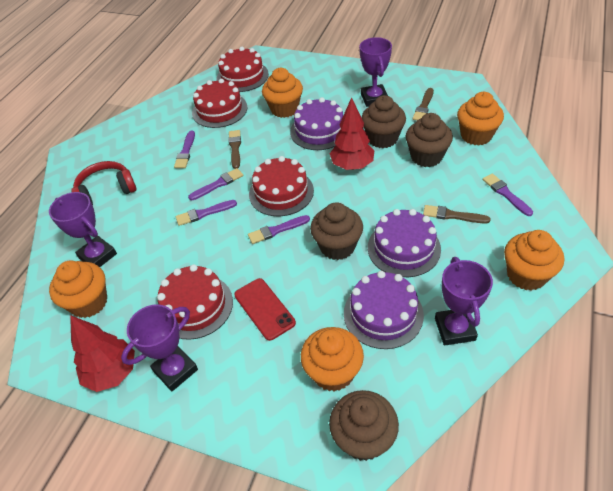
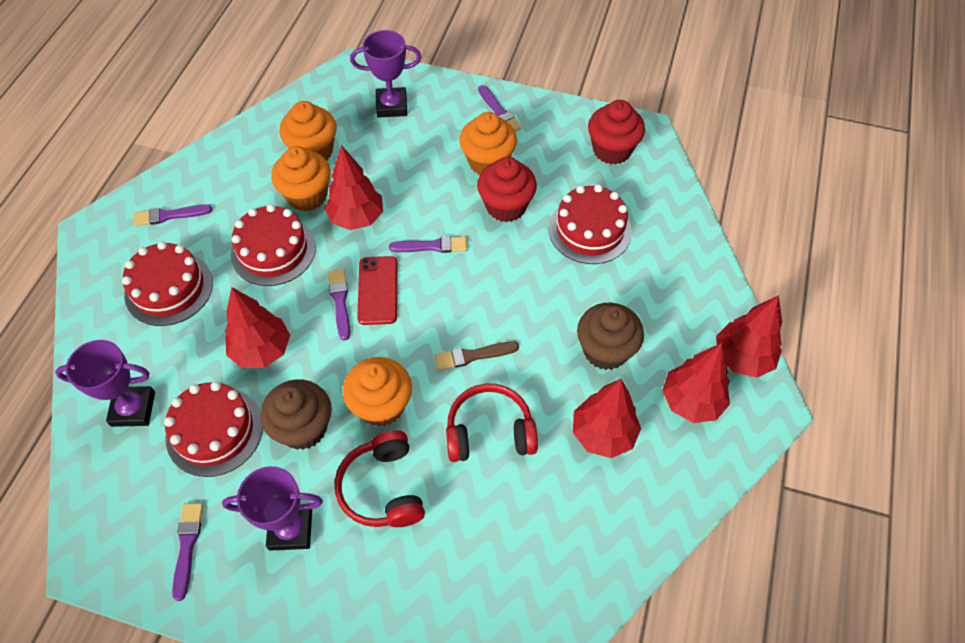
brown brush: [228,130,241,169] [413,88,434,120] [423,205,491,223] = 3 -> [434,341,519,370] = 1
brown cupcake: [310,203,363,260] [329,390,399,461] [361,95,406,148] [406,113,453,167] = 4 -> [260,379,332,450] [577,303,644,370] = 2
orange cupcake: [49,260,107,318] [262,68,303,118] [301,327,364,392] [457,92,504,146] [504,230,564,291] = 5 -> [271,146,331,211] [279,101,337,160] [343,357,412,427] [459,112,517,175] = 4
purple cake: [290,97,343,150] [344,271,424,349] [368,209,441,277] = 3 -> none = 0
purple trophy: [49,192,117,267] [121,304,198,391] [359,37,392,107] [435,257,493,345] = 4 -> [55,340,155,427] [222,466,323,550] [350,30,421,118] = 3
red cupcake: none = 0 -> [477,157,537,222] [588,100,645,165] = 2
red headphones: [72,161,137,205] = 1 -> [335,430,425,527] [446,383,538,462] = 2
red tree: [70,315,135,392] [330,97,375,170] = 2 -> [225,288,290,368] [325,145,383,230] [573,379,641,458] [662,343,730,423] [716,295,782,378] = 5

